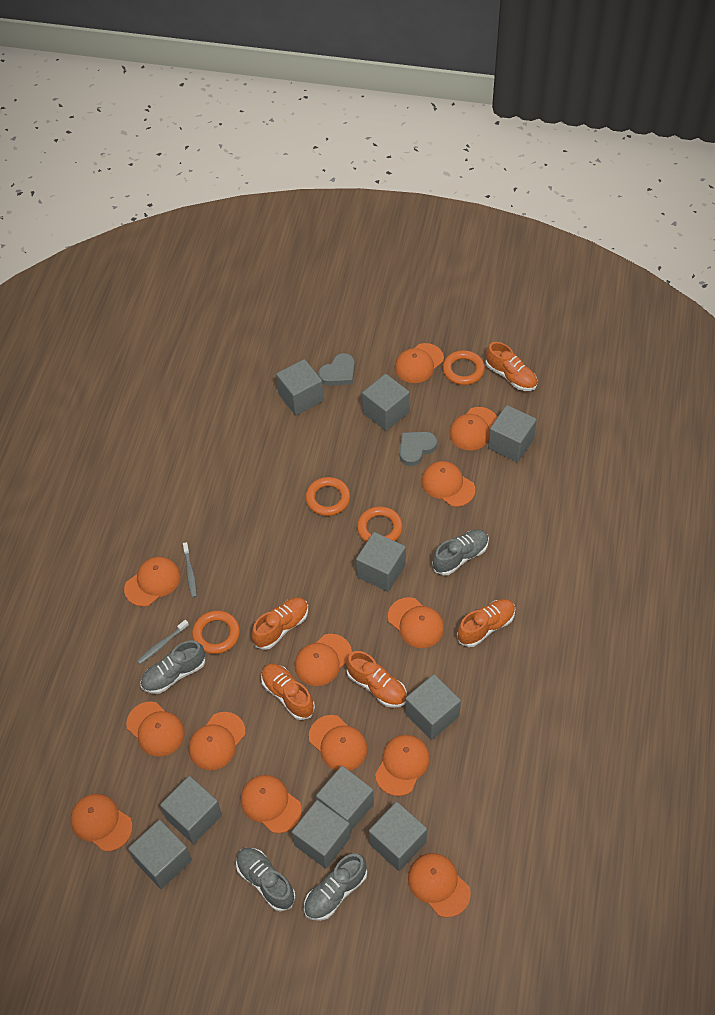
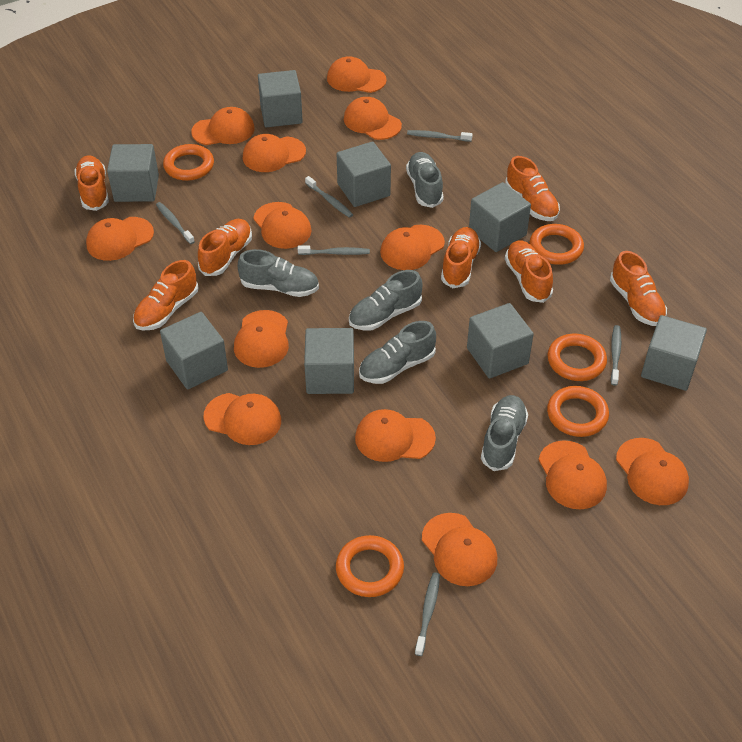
grey cube: [128,820,192,889] [160,776,222,844] [276,359,323,415] [292,800,351,868] [316,766,374,832] [356,532,406,592] [362,374,410,431] [369,802,427,871] [405,674,461,740] [488,405,537,462] = 10 -> [107,144,159,202] [160,312,228,390] [258,70,303,127] [304,328,354,394] [337,141,391,207] [467,303,533,379] [469,182,531,252] [641,315,707,391] = 8
grey heart: [318,353,355,386] [400,432,437,466] = 2 -> none = 0
grey shoe: [140,640,205,694] [236,848,295,912] [304,854,367,921] [432,529,489,575] = 4 -> [238,249,319,297] [349,270,422,330] [359,321,436,384] [406,152,444,208] [481,395,528,471] = 5
grey toothbrush: [137,620,189,664] [183,542,197,598] = 2 -> [156,202,195,244] [298,245,370,255] [305,176,353,218] [407,130,473,142] [415,572,440,656] [611,325,621,386] = 6
orange ring: [192,610,240,654] [306,477,350,516] [357,506,403,543] [443,350,485,385] = 4 -> [163,144,214,181] [336,535,404,597] [529,224,584,265] [547,334,607,381] [547,386,609,437] = 5
orange shoe: [252,597,308,650] [261,664,315,720] [346,651,407,708] [457,599,515,647] [485,342,537,391] = 5 -> [74,155,109,211] [133,260,199,330] [198,219,252,276] [441,227,481,288] [505,156,560,221] [505,241,553,303] [610,251,667,326] = 7

